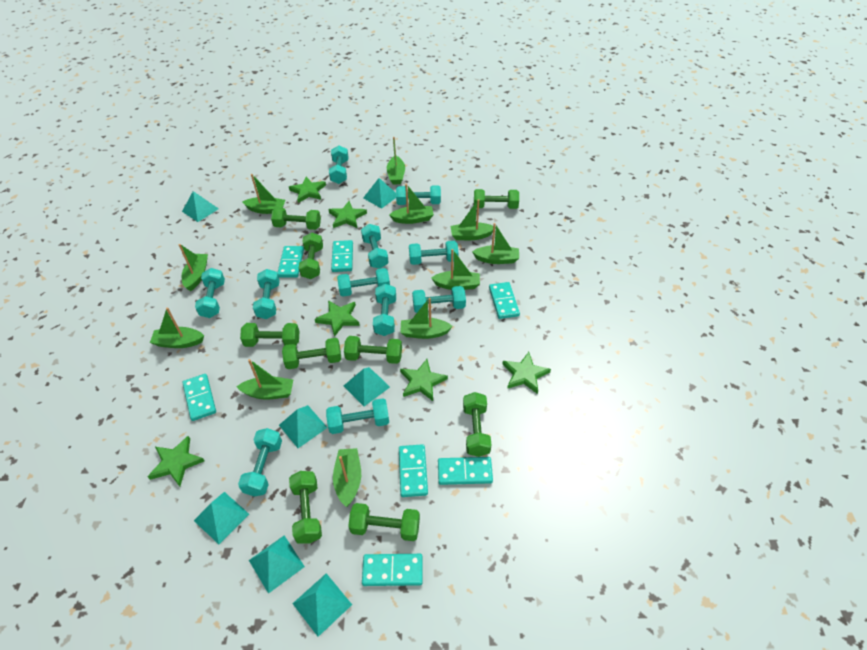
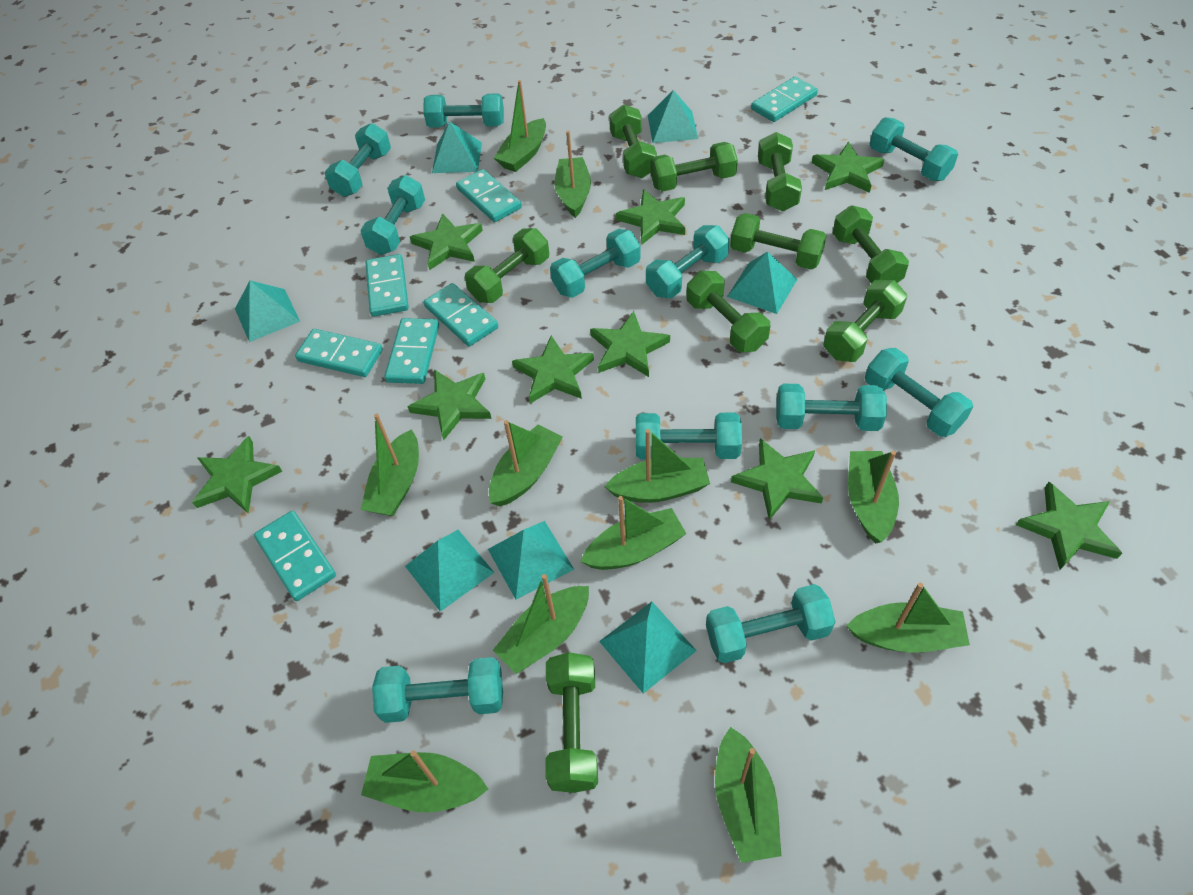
green star: [148,436,204,487] [289,177,326,203] [315,300,360,337] [328,201,367,228] [400,359,448,401] [502,352,551,394] = 6 -> [192,436,282,513] [407,369,492,440] [410,213,483,270] [512,335,594,403] [590,311,670,377] [616,189,685,244] [731,438,823,520] [812,142,884,193] [1016,482,1122,570] = 9

